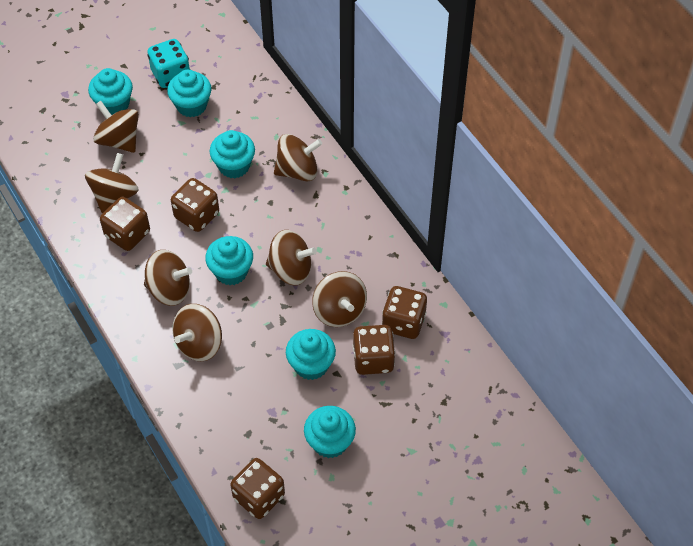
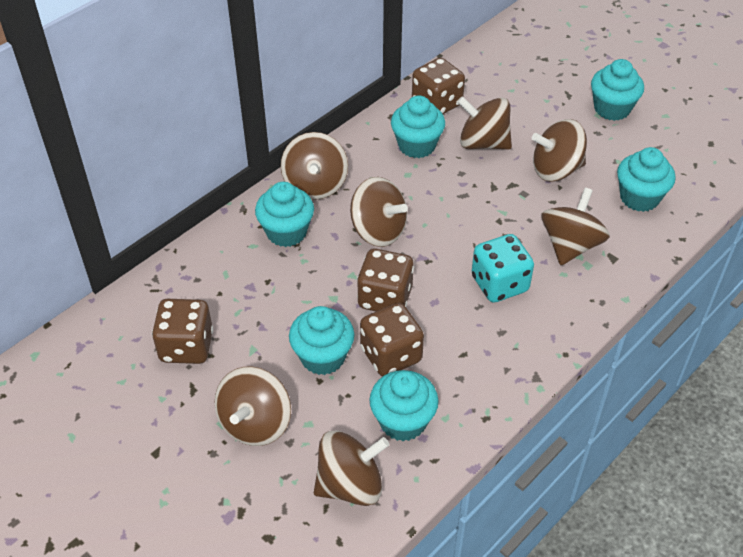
brown dice: [100,197,150,251] [171,178,219,232] [230,458,285,519] [353,325,395,375] [382,286,427,339] = 5 -> [152,299,213,364] [357,249,414,311] [360,303,424,377] [412,58,465,114] = 4

